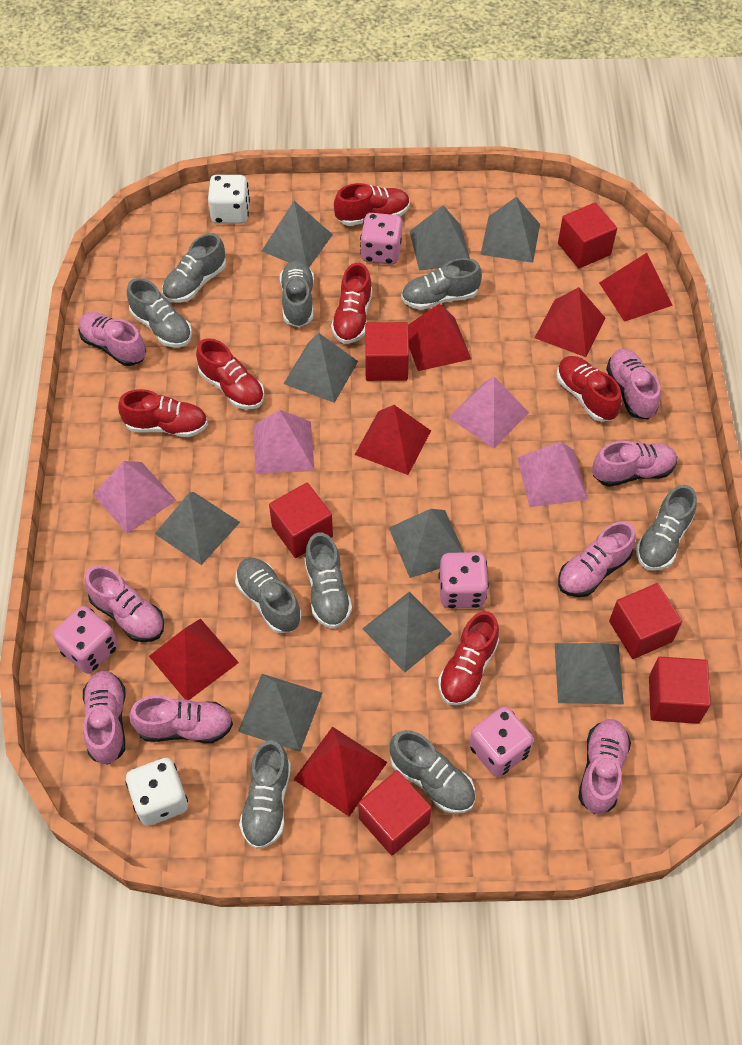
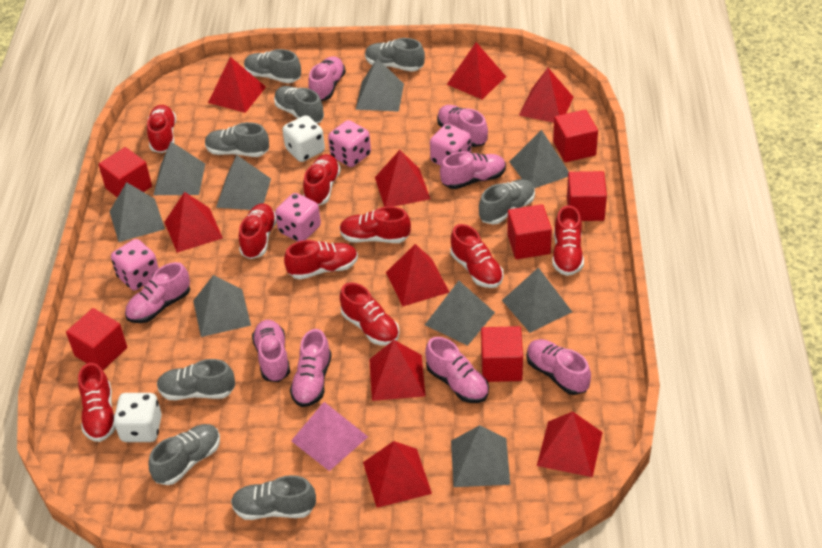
grey shoe: [127,278,192,347] [162,233,226,303] [235,558,302,633] [239,740,291,849] [280,260,314,327] [304,533,352,629] [390,730,475,814] [401,258,482,310] [636,485,697,571] = 9 -> [148,424,220,485] [157,359,235,400] [205,122,269,157] [231,475,316,520] [244,49,301,83] [274,86,324,123] [365,38,425,72] [479,179,535,224] = 8
pink pyramid: [93,461,176,534] [253,410,314,474] [448,377,529,449] [517,442,588,507] = 4 -> [291,402,368,471] = 1
red pyramid: [149,618,239,700] [293,727,387,816] [355,405,431,475] [408,303,471,371] [535,287,606,357] [599,253,673,322] = 6 -> [165,192,223,253] [208,57,266,113] [363,441,432,508] [369,340,426,401] [375,150,430,207] [386,244,449,307] [447,42,506,99] [519,68,573,123] [537,412,603,477] = 9
red shoe: [118,389,208,437] [196,338,264,409] [331,263,372,344] [334,183,410,226] [438,611,499,706] [557,356,622,422] = 6 -> [78,363,116,442] [147,105,176,153] [239,203,277,259] [284,240,358,279] [303,154,341,206] [340,206,411,243] [340,282,399,345] [450,224,503,288] [552,205,584,276] = 9

